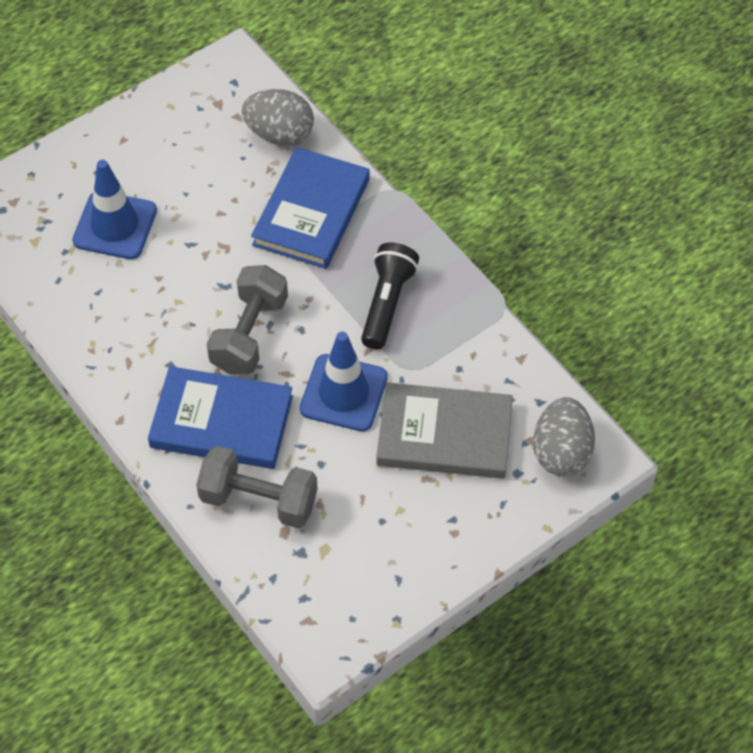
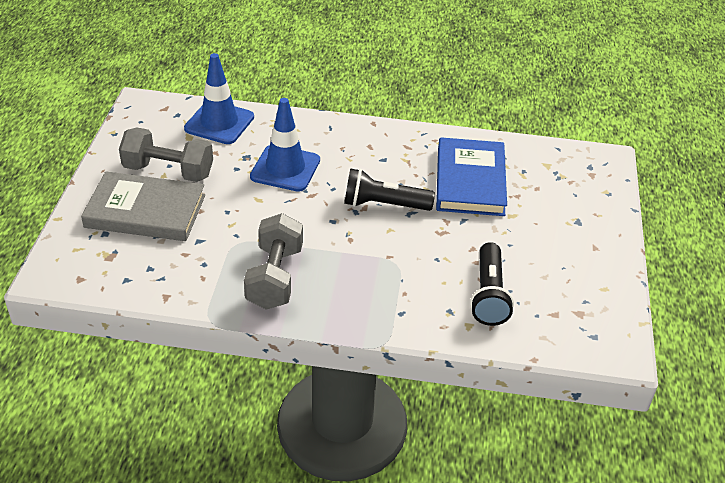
black flashlight: [361,242,419,349] = 1 -> [344,168,435,211] [470,242,514,326] = 2
blue book: [148,366,293,469] [251,147,370,269] = 2 -> [436,137,507,216] = 1
grey egg: [242,89,314,146] [533,397,595,476] = 2 -> none = 0

